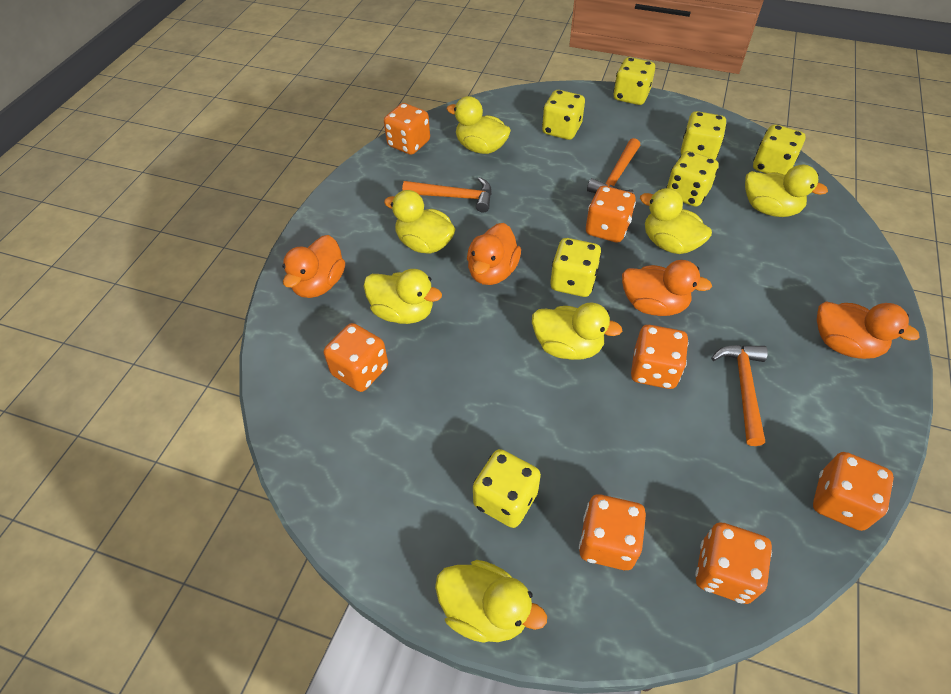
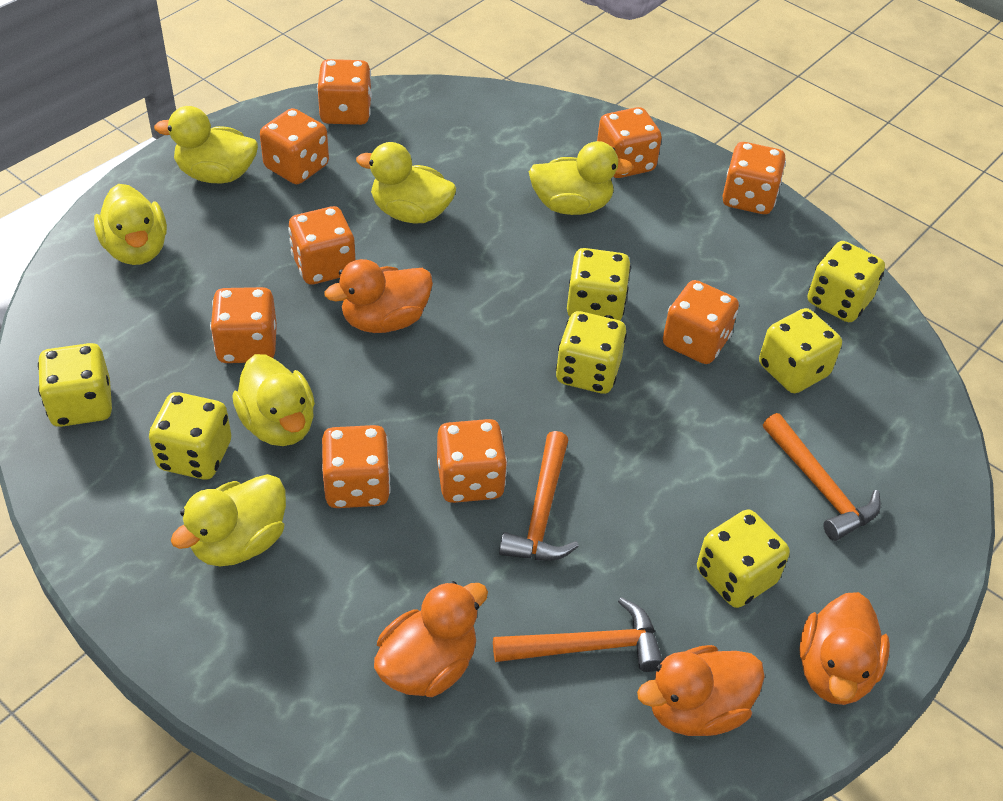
orange dice: [324,323,388,392] [384,103,430,155] [579,494,646,570] [586,186,636,242] [631,325,689,389] [695,522,772,604] [813,452,894,531] = 7 -> [210,287,277,363] [260,108,329,184] [288,206,355,285] [317,59,372,125] [322,425,391,508] [437,419,507,503] [597,107,662,178] [663,280,739,364] [722,142,786,214] = 9
yellow duck: [364,269,442,324] [384,190,456,254] [435,560,547,642] [447,96,511,154] [532,303,622,360] [640,188,712,254] [745,165,828,217] = 7 -> [94,184,167,265] [154,106,258,184] [171,474,286,566] [232,354,315,446] [356,142,456,223] [529,141,633,215] = 6

